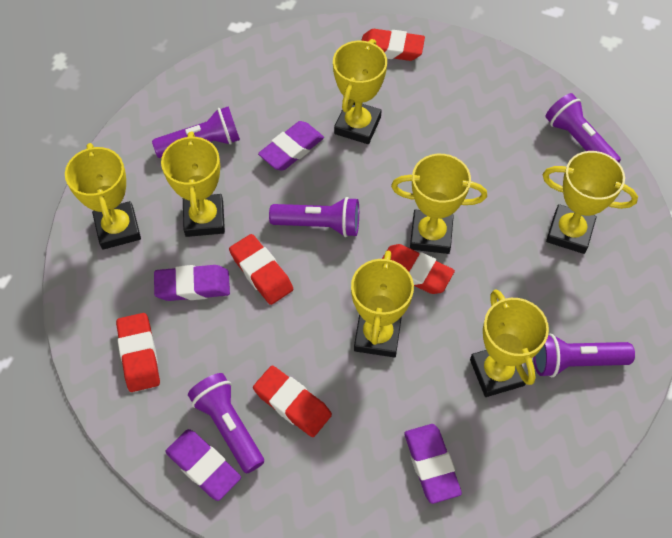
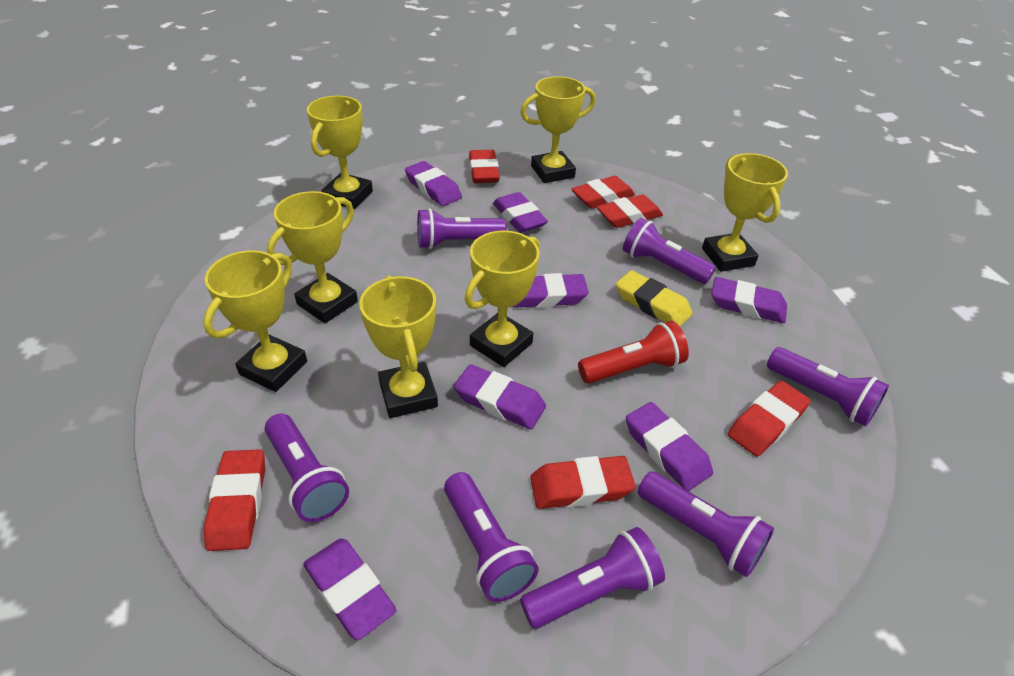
purple eraser: [154,265,230,301] [165,429,241,501] [258,121,324,171] [404,424,462,504] = 4 -> [304,538,396,640] [405,161,462,206] [454,364,546,429] [493,192,548,233] [512,273,589,308] [626,402,713,491] [711,277,787,323] = 7
purple flashlight: [152,106,240,158] [188,373,264,474] [269,197,359,237] [533,334,635,377] [545,93,621,162] = 5 -> [265,414,349,522] [417,208,507,249] [444,472,539,602] [520,527,665,629] [623,218,716,284] [638,472,774,577] [767,347,889,426] = 7
red eraser: [116,313,160,392] [229,234,293,305] [253,365,332,437] [361,29,425,61] [382,244,455,294] = 5 -> [203,449,265,551] [469,150,500,183] [530,456,636,509] [572,176,635,208] [597,195,663,228] [728,381,811,457] = 6
red flashlight: none = 0 -> [578,321,689,384] = 1
yellow eraser: none = 0 -> [616,270,693,327] = 1

